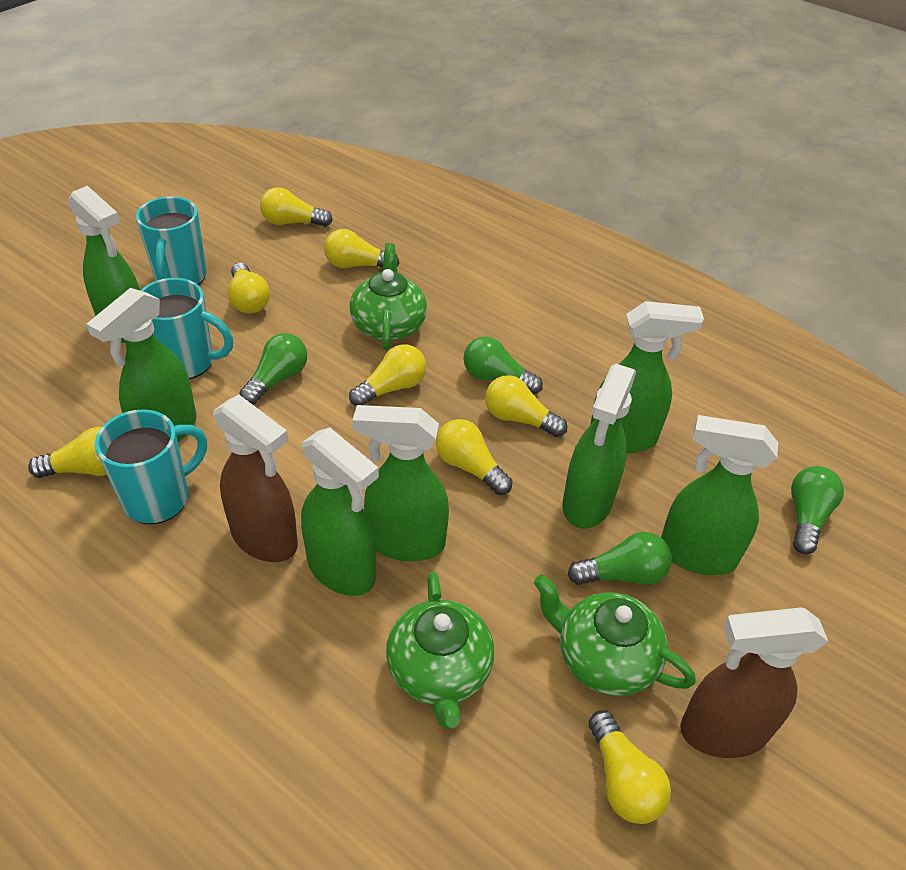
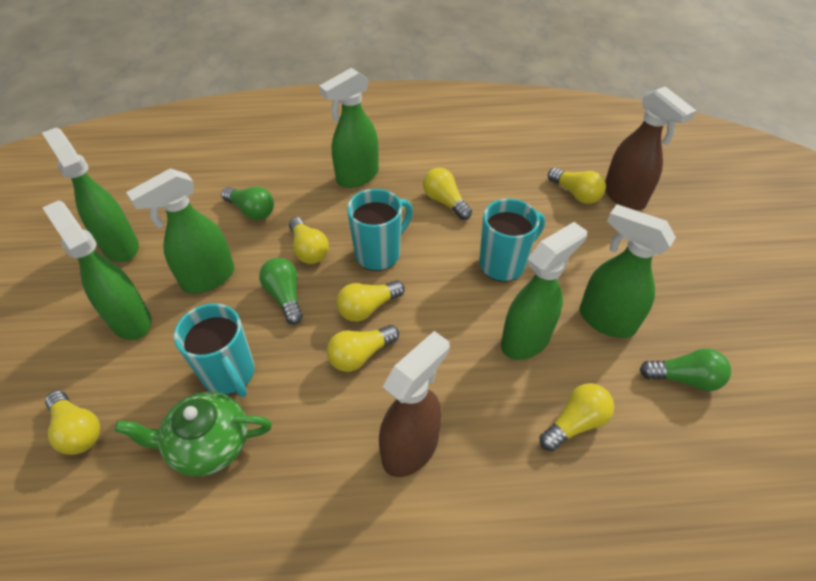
green light bulb: [239,333,307,405] [464,336,543,395] [568,532,672,585] [791,466,844,554] = 4 -> [221,186,274,220] [259,258,303,324] [640,349,731,391] = 3
green spray bottle: [68,186,140,343] [86,288,197,442] [301,428,379,596] [352,405,449,561] [562,364,636,529] [590,301,704,453] [661,415,778,575] = 7 -> [42,127,139,262] [42,200,152,340] [126,169,234,294] [319,68,379,188] [501,222,587,360] [579,204,676,338] = 6
green teapot: [350,243,427,350] [386,572,494,729] [534,574,696,696] = 3 -> [115,392,272,476] = 1
yellow light bulb: [28,427,107,478] [228,263,270,314] [260,187,333,227] [324,229,400,268] [349,344,426,406] [436,419,513,495] [485,375,567,437] [589,710,671,824] = 8 -> [45,390,100,455] [289,217,329,264] [327,325,399,372] [336,280,405,322] [423,168,472,220] [540,383,614,451] [548,168,606,204] = 7

